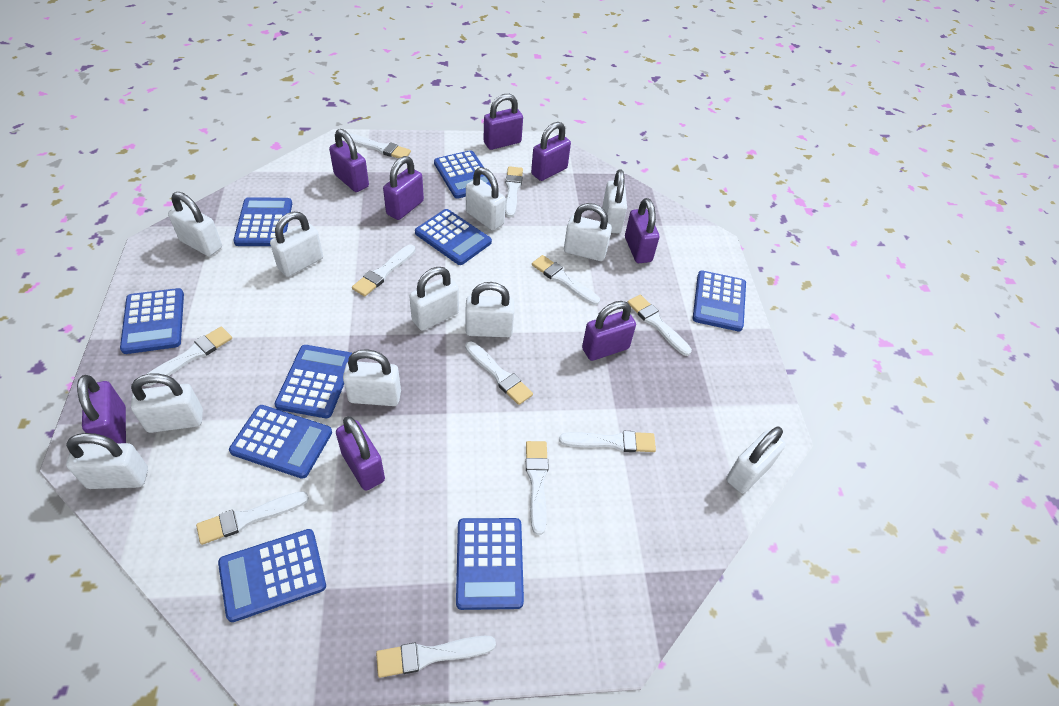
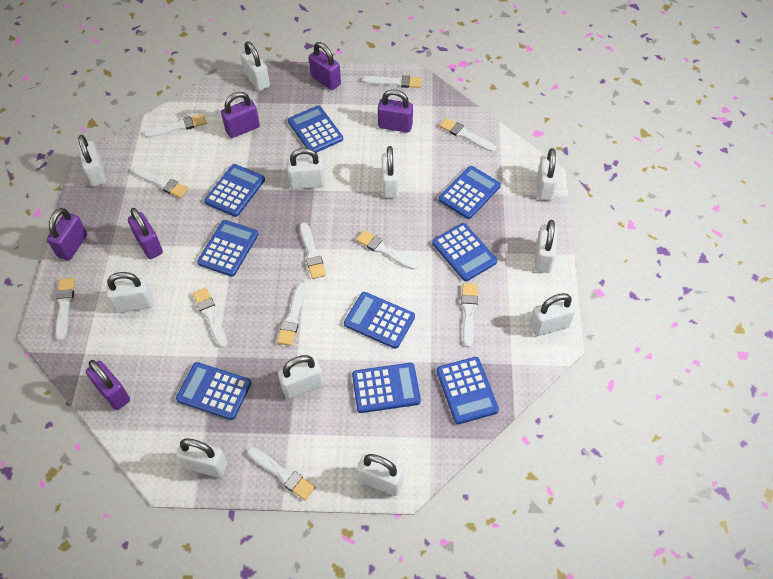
purple padlock: [77,375,126,443] [329,129,369,192] [336,416,385,491] [383,156,424,220] [483,94,523,150] [531,122,571,181] [582,301,636,361] [625,198,660,263] = 8 -> [47,208,87,260] [86,360,130,410] [128,208,163,259] [221,92,260,138] [309,42,341,90] [378,89,413,132] = 6

